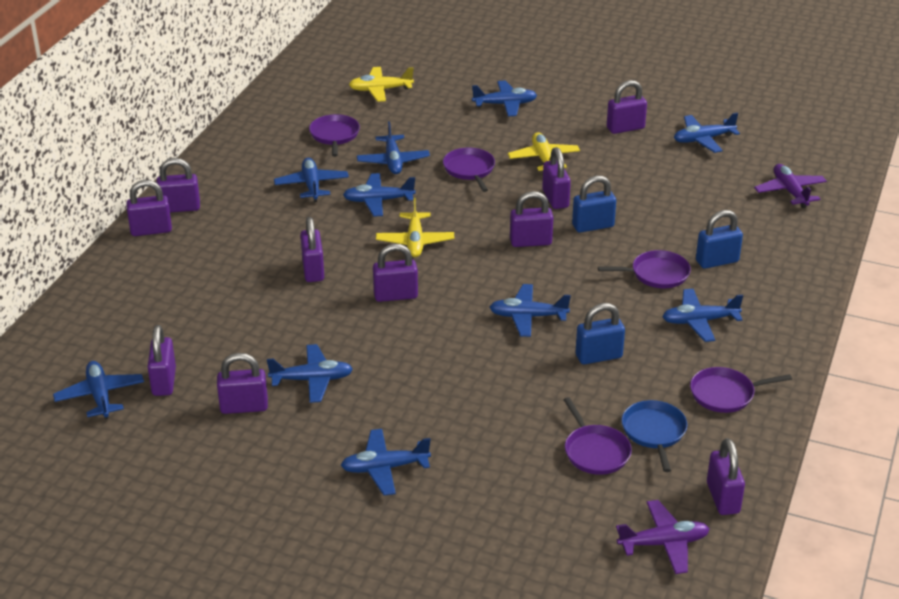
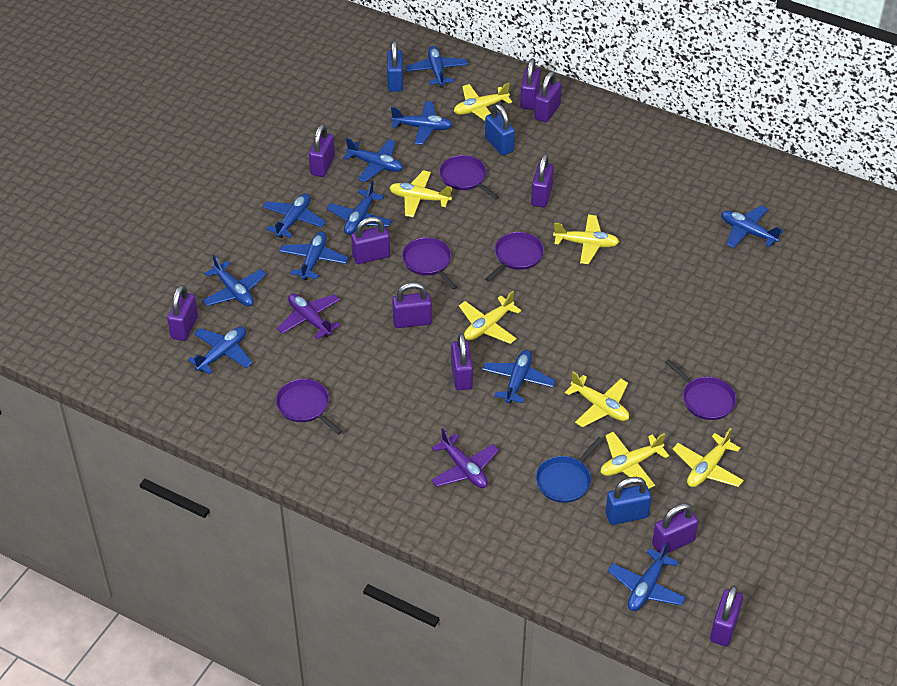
blue plane: [53,361,144,419] [267,344,353,403] [274,158,349,202] [341,429,431,496] [343,173,416,217] [357,121,430,174] [472,81,537,117] [489,284,571,337] [662,289,743,342] [674,113,740,153] = 10 -> [188,327,253,374] [202,255,266,306] [262,193,326,238] [279,231,348,281] [326,180,392,235] [343,138,403,182] [391,101,453,145] [405,46,468,88] [482,350,556,404] [608,543,686,611] [721,206,783,248] = 11
yellow plane: [349,67,414,102] [376,198,454,257] [508,132,580,171] = 3 -> [389,170,452,217] [454,83,512,121] [459,291,521,344] [553,215,619,264] [565,371,629,427] [601,432,669,489] [673,428,744,487] = 7

